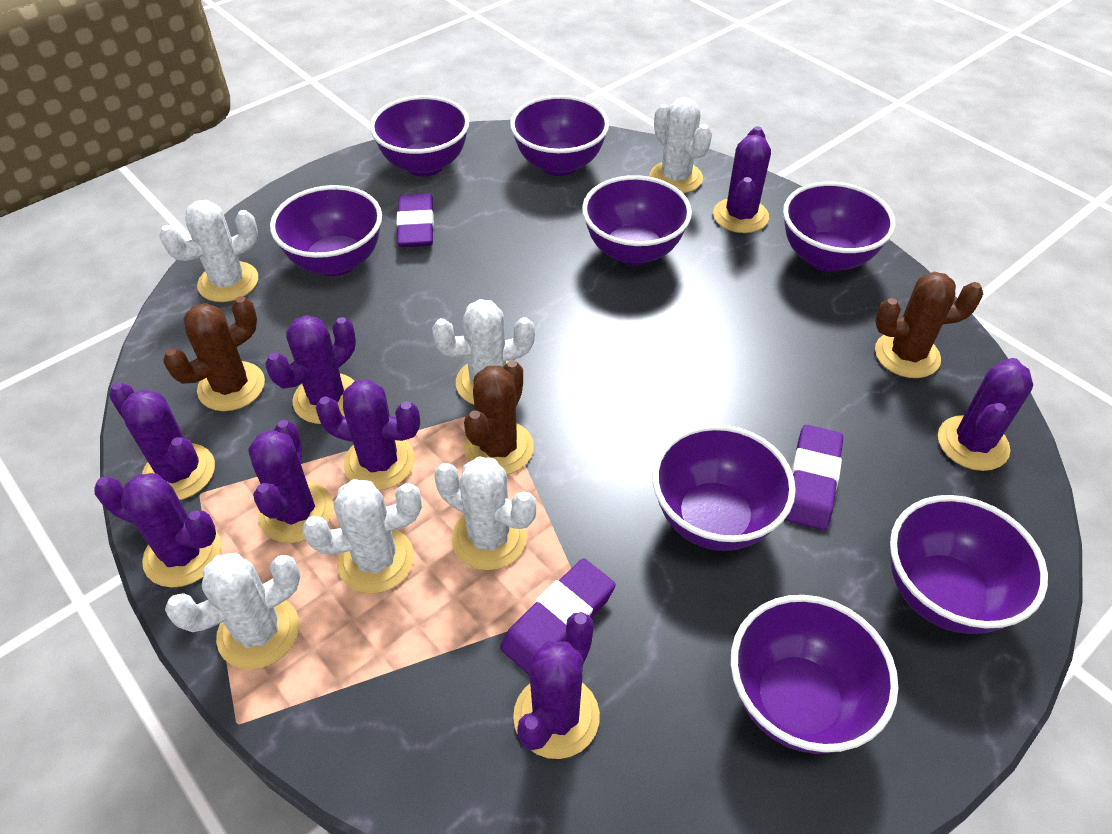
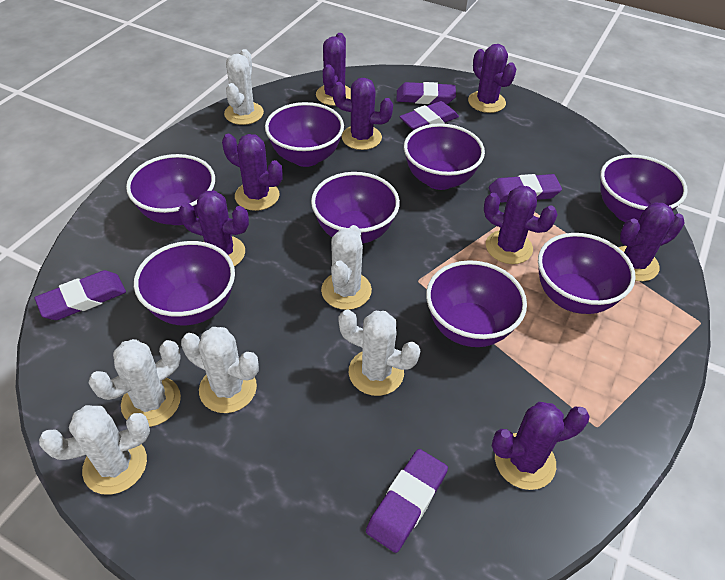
brown cactus: [163,296,265,411] [464,360,534,474] [875,272,983,378] = 3 -> none = 0
purple eraser: [396,193,434,247] [500,558,615,676] [785,425,843,530] = 3 -> [34,270,126,320] [366,449,448,553] [396,82,456,104] [399,101,459,130] [489,174,562,203] = 5

